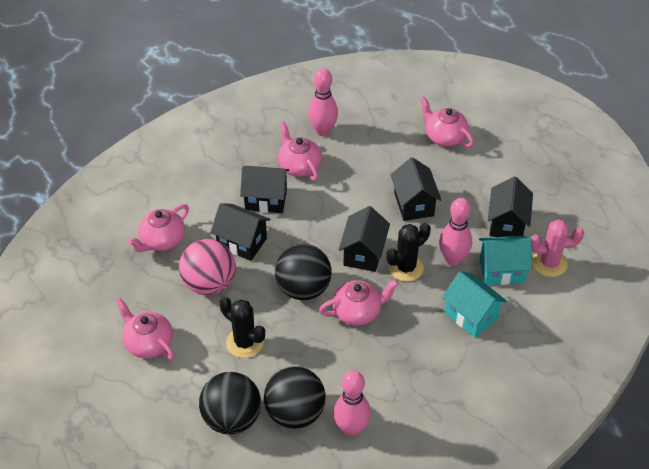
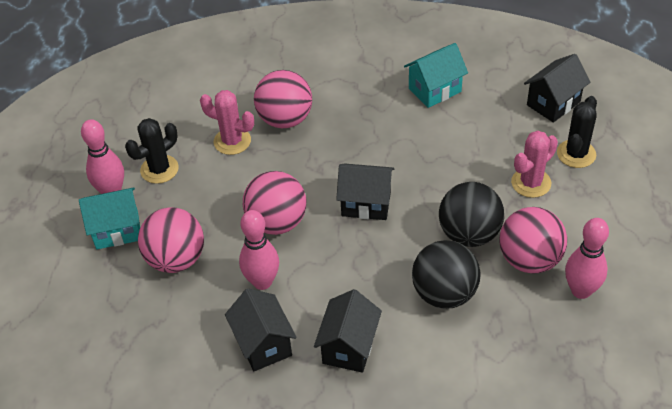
black ball: [199,372,261,435] [264,366,326,429] [275,244,332,300] = 3 -> [412,240,481,309] [439,182,504,247] = 2
black house: [210,203,270,261] [240,166,289,213] [339,206,390,272] [391,157,441,221] [488,176,533,237] = 5 -> [225,288,297,371] [314,289,382,373] [336,163,394,220] [524,54,590,123] = 4
pink ball: [179,239,236,295] = 1 -> [138,207,204,273] [243,171,306,235] [254,70,312,128] [499,207,567,274] = 4
pink cactus: [530,219,584,277] = 1 -> [200,90,254,155] [511,131,558,198] = 2
pink teapot: [116,298,175,360] [128,204,189,252] [278,122,322,181] [319,280,399,325] [420,97,474,147] = 5 -> none = 0

